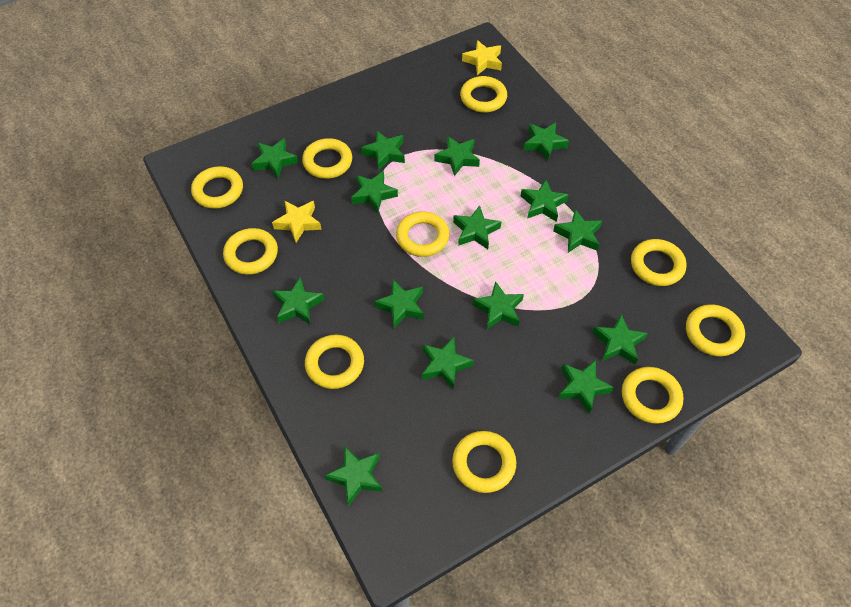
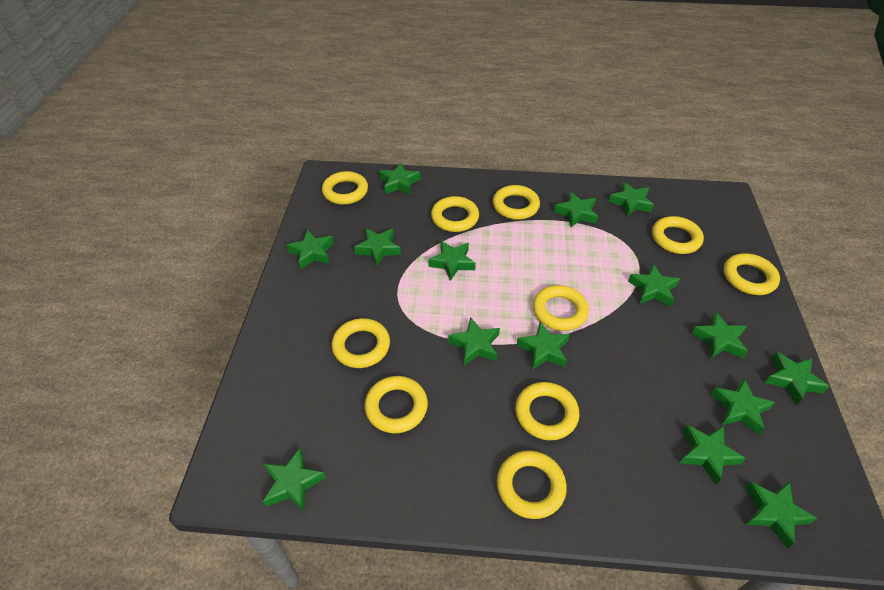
yellow star: [272,200,322,243] [462,40,502,75] = 2 -> none = 0

